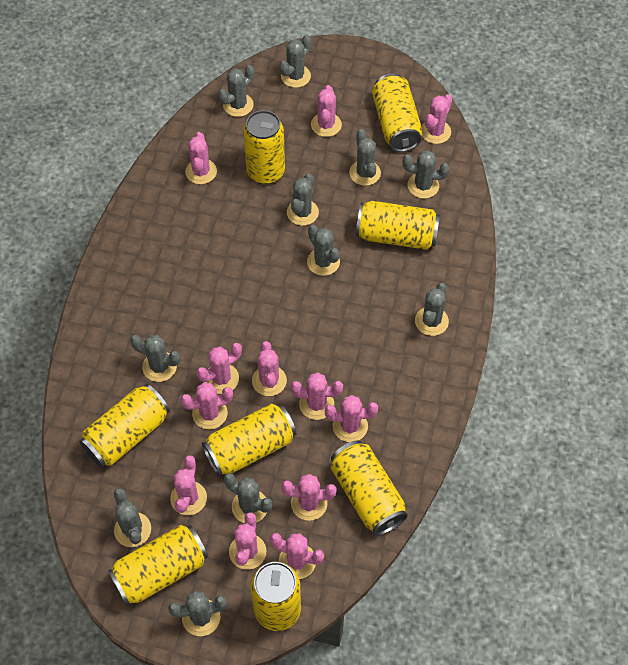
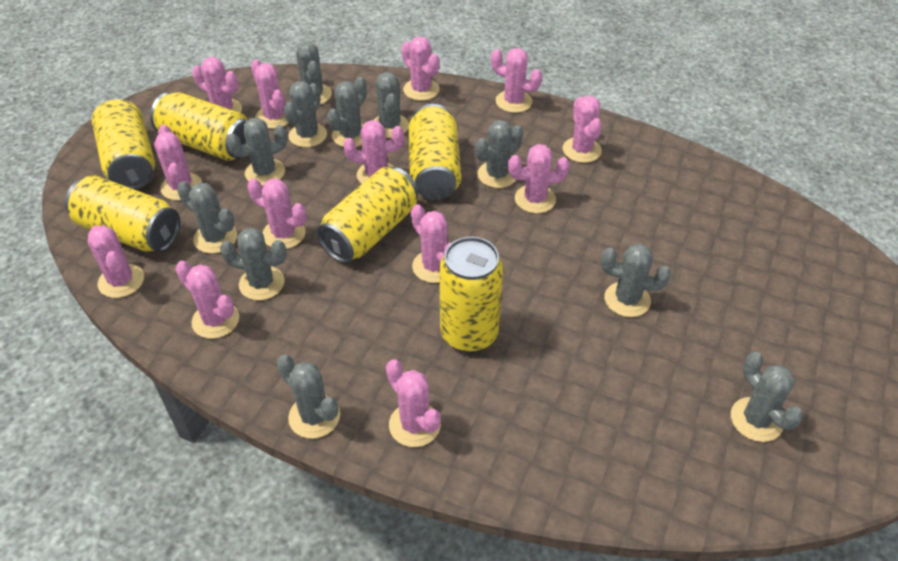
pink cactus: [170,455,207,515] [180,382,233,429] [185,132,217,184] [196,343,242,394] [229,512,266,570] [252,341,287,396] [270,533,324,579] [281,474,336,521] [291,372,343,420] [311,85,342,137] [325,395,378,442] [421,94,452,144] = 12 -> [88,225,144,298] [154,125,202,200] [176,261,239,339] [192,57,242,113] [247,178,306,249] [251,59,289,129] [343,120,404,184] [386,359,441,447] [401,36,440,101] [411,204,451,283] [491,48,542,113] [508,144,570,213] [562,96,602,163] = 13
yellow can: [79,384,170,467] [108,525,208,605] [202,403,296,476] [243,110,285,184] [251,562,301,631] [331,440,408,536] [356,201,440,250] [372,73,422,152] = 8 -> [65,175,180,252] [92,99,155,190] [150,92,248,161] [316,167,418,263] [409,104,461,200] [439,237,503,352] = 6

